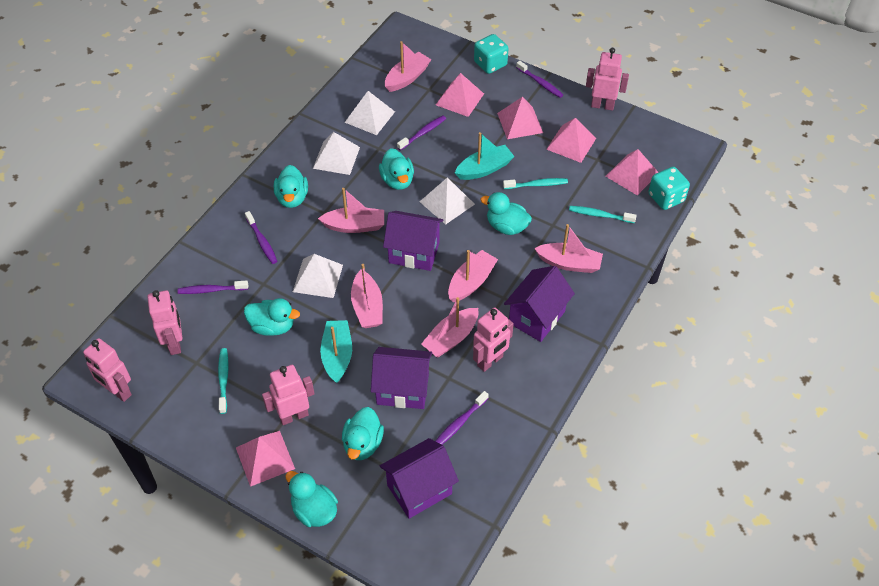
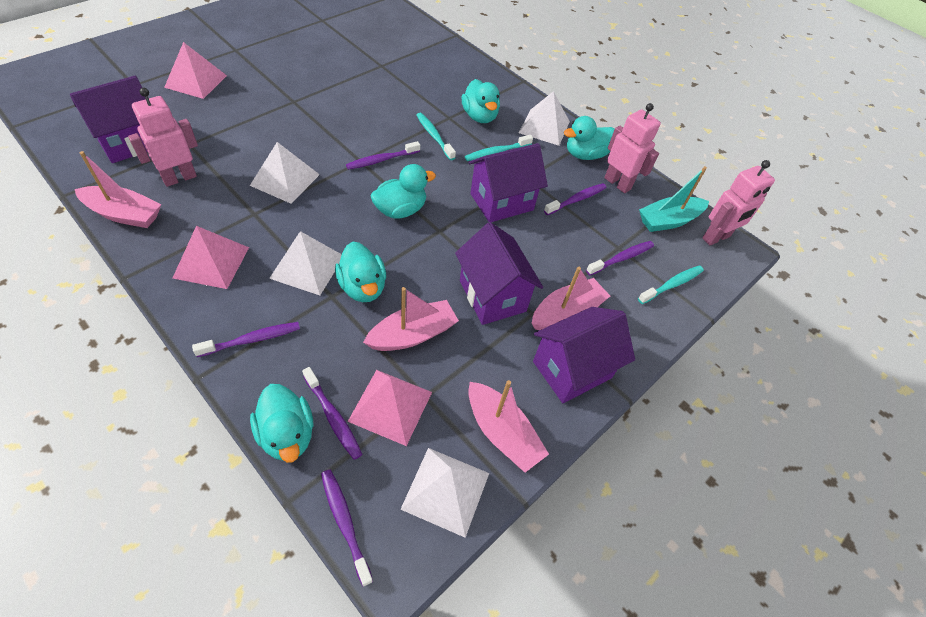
pink boat: [318,188,384,233] [351,264,383,328] [385,41,432,92] [421,297,478,357] [448,250,498,302] [534,224,603,273] = 6 -> [75,151,161,228] [363,287,459,351] [468,380,549,472] [532,267,610,330] = 4
pink pyramid: [236,431,295,487] [436,73,484,117] [497,97,543,139] [546,118,596,163] [605,149,659,195] = 5 -> [164,42,227,99] [173,226,249,289] [348,370,432,446] = 3
pink robot: [83,338,132,402] [148,290,182,355] [262,365,314,425] [473,308,514,372] [586,48,629,111] = 5 -> [128,88,198,187] [604,103,661,193] [702,160,775,246] = 3
purple toothbrush: [177,281,248,294] [245,211,277,264] [397,116,446,151] [436,391,489,445] [516,61,563,98] = 5 -> [192,322,300,357] [302,367,362,460] [321,469,373,587] [346,141,420,170] [544,183,607,215] [586,241,654,275] = 6
turquoise boat: [320,320,352,383] [455,132,515,180] = 2 -> [639,166,709,232] = 1
turquoise dice: [474,34,509,74] [648,167,690,210] = 2 -> none = 0
turquoise duck: [244,298,300,336] [274,165,308,208] [286,471,338,527] [342,407,384,460] [379,148,414,190] [481,192,532,235] = 6 -> [250,384,313,463] [335,241,386,302] [370,164,436,218] [462,79,500,123] [564,116,615,160] = 5

